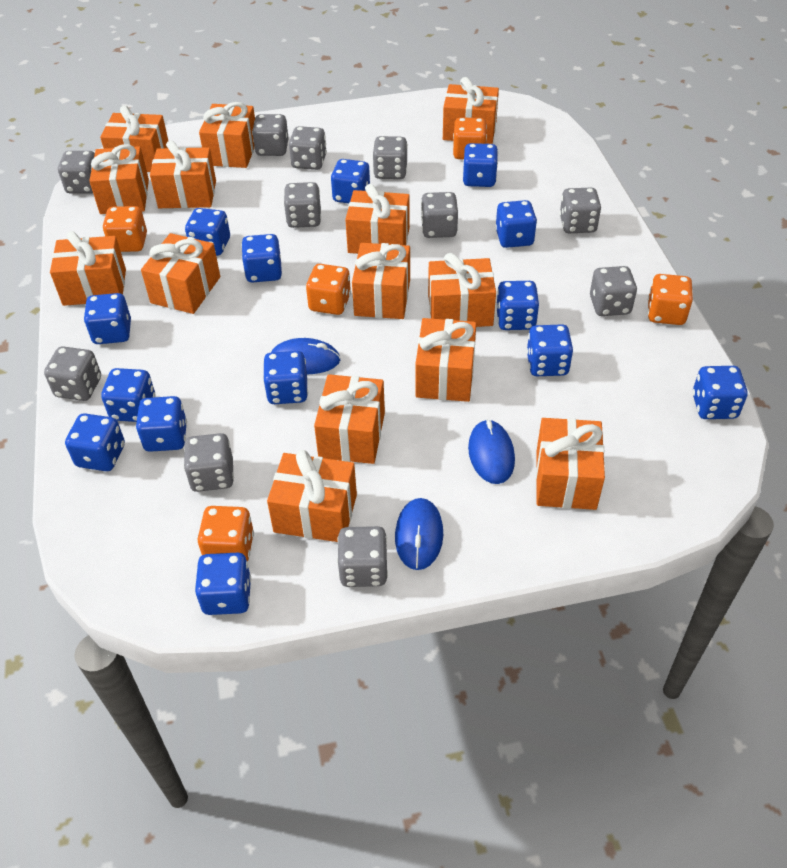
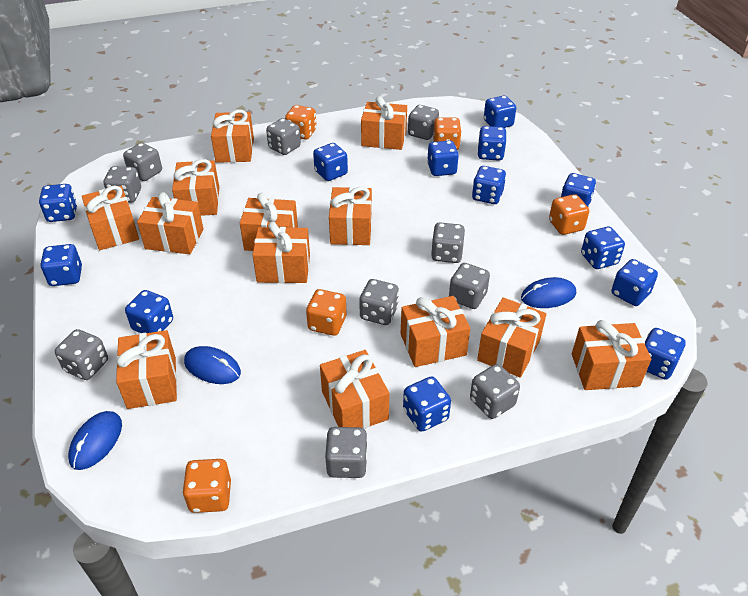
blue dice: [65,413,125,471] [84,293,131,344] [101,368,156,422] [136,396,187,452] [185,208,230,256] [195,553,251,615] [241,234,282,283] [263,351,308,404] [331,159,370,203] [463,143,498,187] [495,200,537,248] [496,281,539,330] [526,324,573,376] [692,366,748,419] = 14 -> [39,184,77,222] [40,244,82,286] [125,290,173,333] [313,143,348,181] [403,376,451,431] [427,140,459,176] [472,166,506,204] [478,126,507,161] [484,96,516,128] [561,173,596,208] [581,227,625,269] [611,259,658,306] [645,328,686,380] = 13
grey dice: [44,346,101,401] [58,151,95,193] [184,433,234,492] [252,114,289,156] [284,182,321,228] [289,126,327,170] [337,526,388,587] [372,136,408,179] [421,192,458,238] [559,187,601,233] [590,266,637,316] = 11 -> [55,329,108,380] [104,166,141,203] [123,143,162,181] [266,118,301,155] [325,427,368,478] [359,279,399,325] [408,105,439,140] [431,223,465,263] [449,263,490,309] [470,364,520,419] = 10
orange gift: [50,231,126,306] [89,144,149,214] [100,105,168,172] [141,233,220,314] [150,140,216,208] [199,102,255,168] [267,450,357,542] [314,374,385,464] [345,184,410,254] [352,243,410,319] [415,318,476,402] [428,253,496,327] [443,77,499,144] [536,418,605,510] = 14 -> [82,185,139,250] [116,330,177,409] [137,192,204,254] [172,159,219,216] [211,110,254,163] [240,193,298,251] [252,221,310,283] [320,350,389,429] [329,187,372,245] [361,96,407,150] [401,296,470,367] [477,297,546,378] [572,320,651,390] = 13

